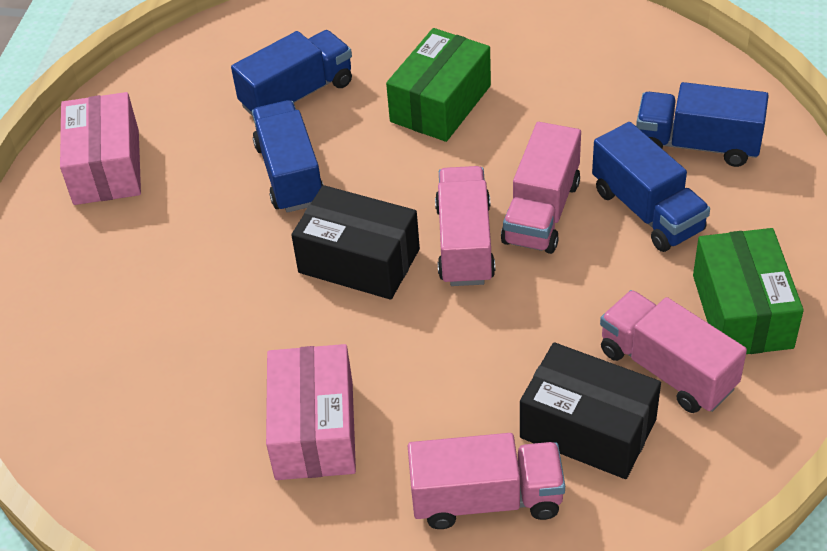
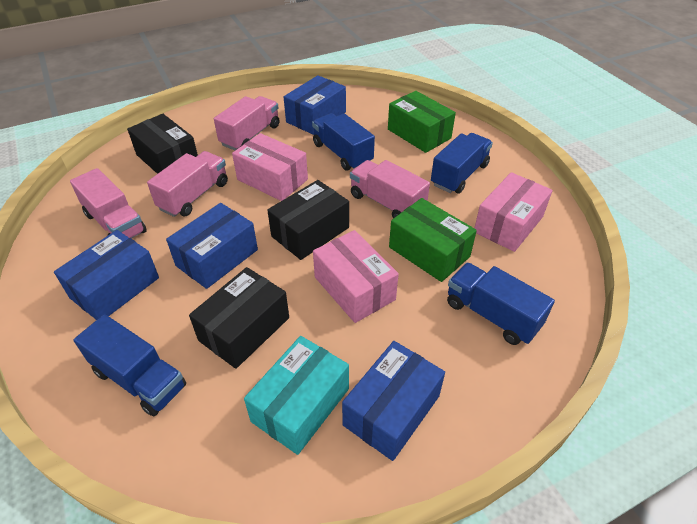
black box: [291,185,420,300] [520,342,661,479] = 2 -> [127,114,198,174] [189,267,289,369] [267,180,349,260] = 3
blue box: none = 0 -> [54,230,159,320] [166,203,258,289] [284,75,346,135] [342,341,445,461] = 4
pink box: [60,92,141,205] [266,344,356,480] = 2 -> [232,133,308,201] [313,230,399,323] [475,172,553,252] = 3
turquoise box: none = 0 -> [244,336,349,455] = 1

